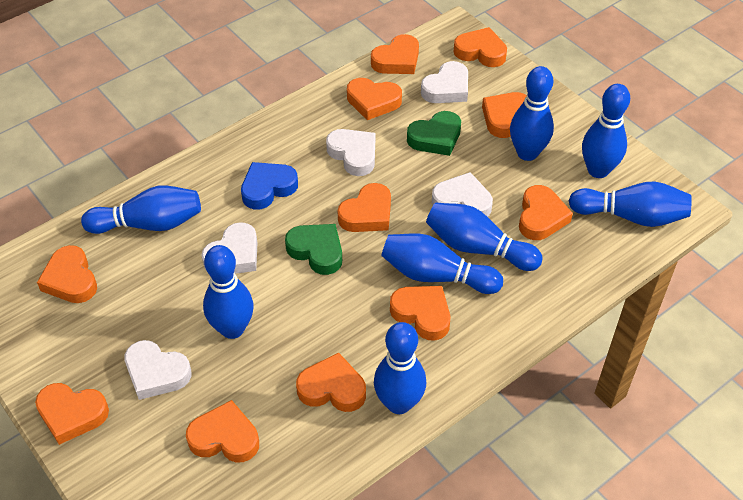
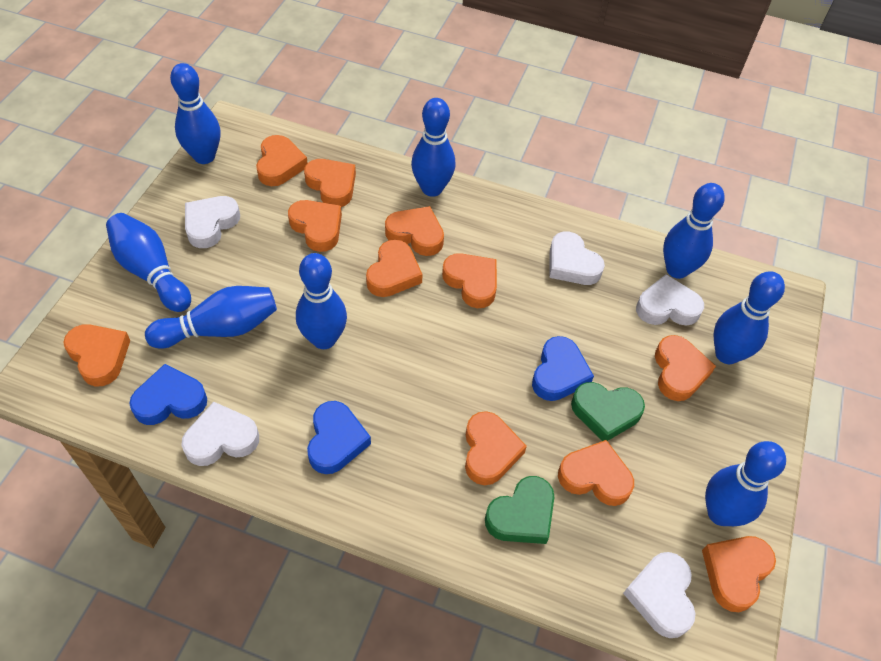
blue heart: [241,162,298,209] = 1 -> [129,364,207,425] [307,401,371,474] [532,336,594,401] = 3

